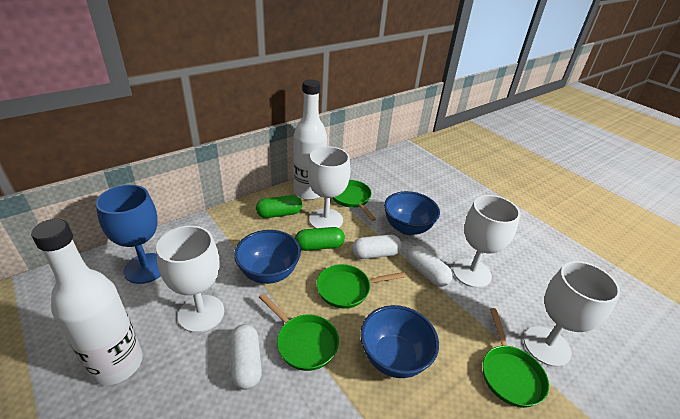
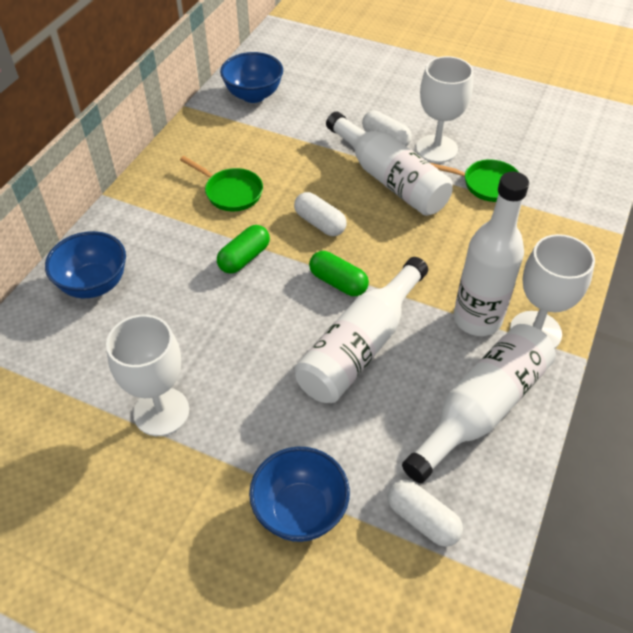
blue goblet: [96,185,161,284] = 1 -> none = 0
green pan: [259,293,339,371] [316,264,406,309] [333,180,376,221] [483,308,549,408] = 4 -> [180,156,263,211] [430,159,519,202] = 2
white bottle: [31,219,143,385] [293,79,327,200] = 2 -> [295,257,428,403] [326,111,453,216] [402,324,556,483] [454,171,529,336] = 4
white goblet: [156,226,224,333] [307,146,350,228] [453,195,520,288] [524,261,620,367] = 4 -> [106,314,189,436] [416,56,473,163] [510,234,595,348] = 3

